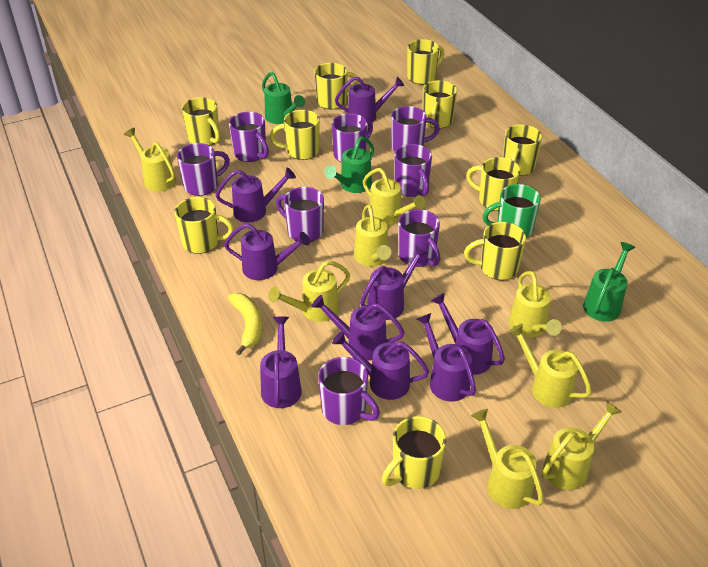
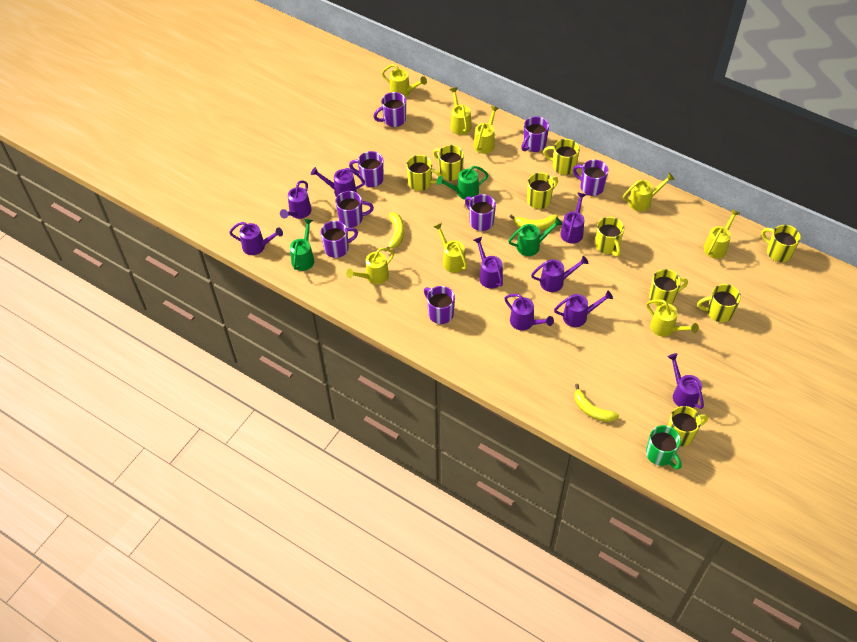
yellow banana: [228,293,262,355] = 1 -> [385,213,405,252] [509,215,558,230] [574,384,619,422] = 3
yellow mug: [174,197,234,254] [182,97,220,146] [270,110,320,160] [314,63,360,110] [382,416,446,489] [407,39,445,84] [422,80,457,128] [464,222,526,280] [466,157,521,211] [503,125,542,176] = 10 -> [406,155,442,191] [433,145,464,181] [527,172,558,209] [543,139,580,175] [595,217,624,257] [649,269,688,306] [668,406,708,446] [697,284,741,322] [761,225,801,262] = 9

